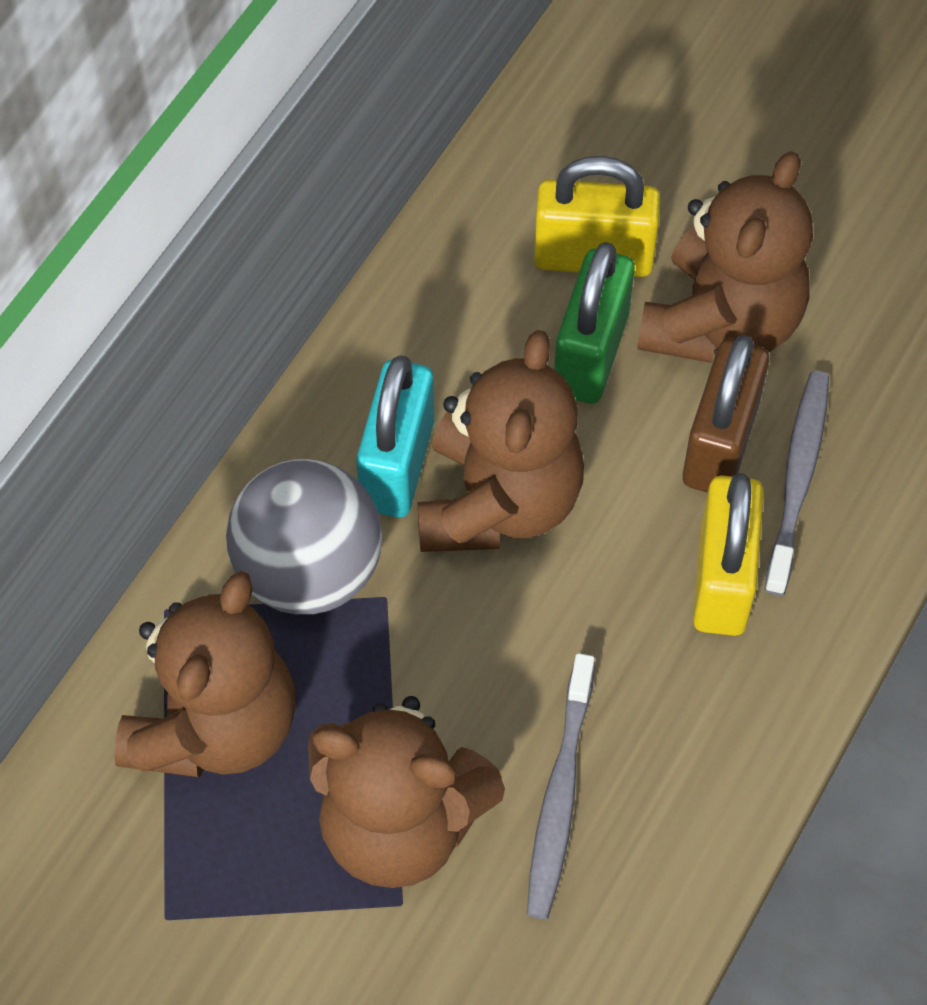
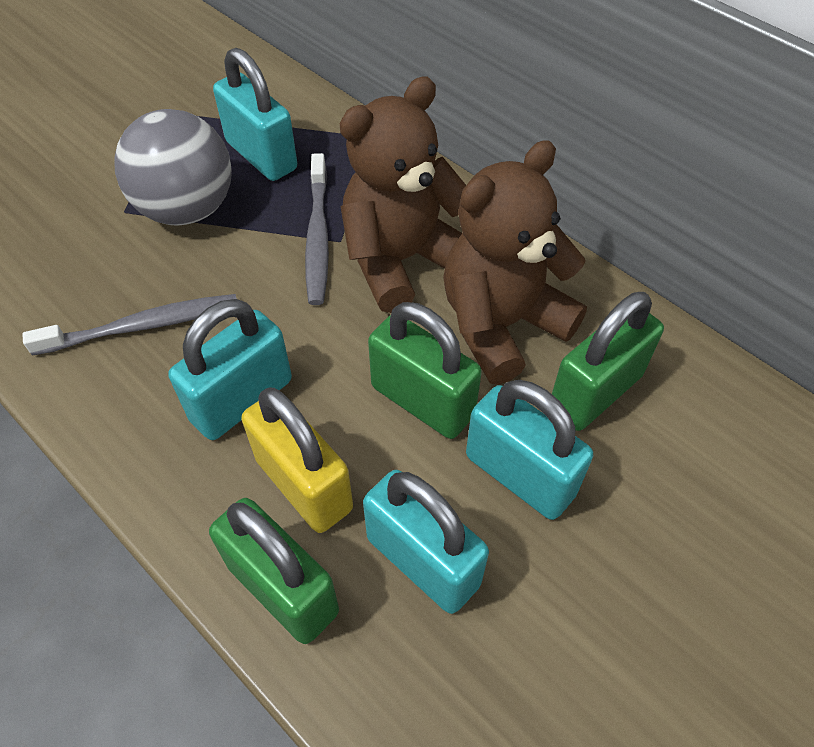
brown padlock: [683,335,769,493] = 1 -> none = 0
brown teddy bear: [114,571,295,777] [308,696,505,888] [418,330,584,552] [637,151,813,363] = 4 -> [340,76,466,313] [443,140,587,385] = 2
green padlock: [554,242,635,404] = 1 -> [209,498,339,644] [368,302,482,439] [552,292,664,431] = 3
turquoise padlock: [356,355,434,518] = 1 -> [168,299,292,440] [213,48,297,181] [363,470,489,614] [466,380,593,520] = 4
yellow padlock: [534,156,660,277] [693,473,764,636] = 2 -> [241,388,353,533] = 1

